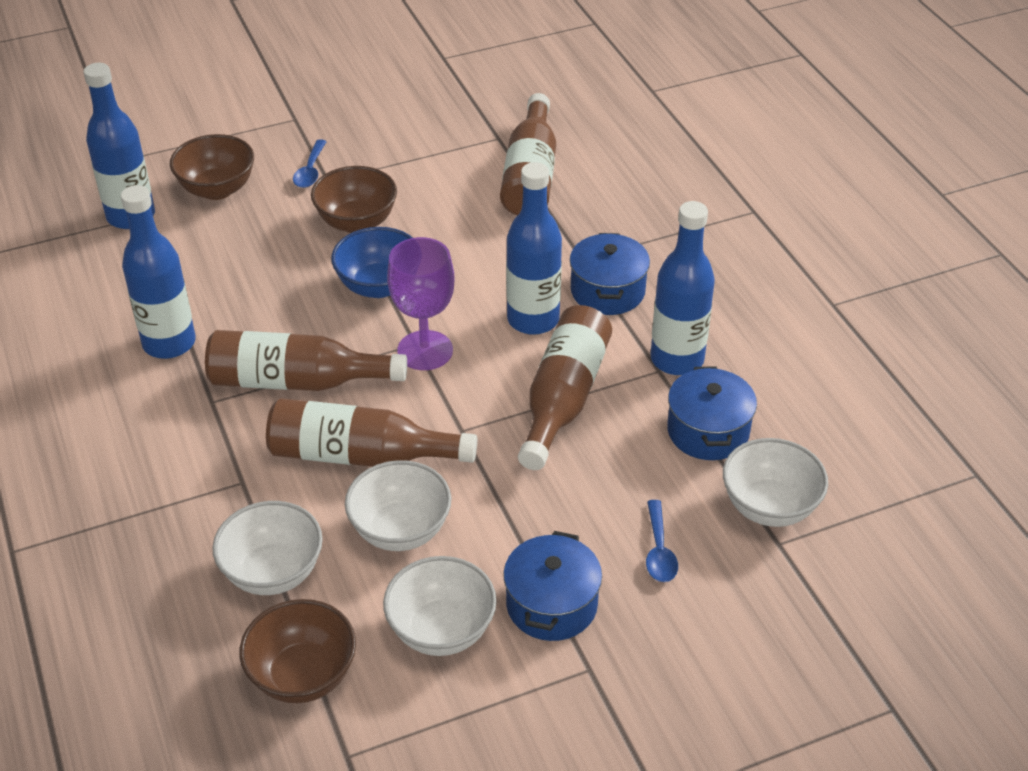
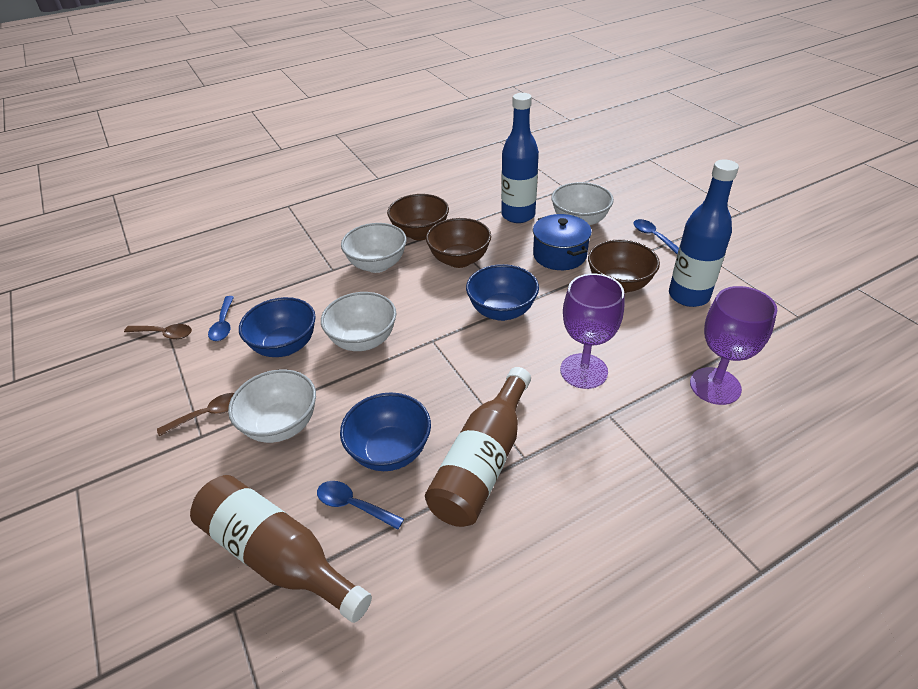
blue bottle: [83,63,155,229] [121,185,196,359] [506,162,562,335] [651,201,715,375] = 4 -> [501,93,539,223] [669,160,739,307] = 2
blue bowl: [331,227,413,298] = 1 -> [239,297,316,357] [340,393,431,471] [466,264,539,321] = 3
blue pot: [503,531,602,641] [570,233,650,315] [667,366,757,460] = 3 -> [533,214,592,270] = 1
blue spoon: [293,139,327,188] [646,500,678,582] = 2 -> [208,296,234,341] [317,481,404,530] [634,219,679,254] = 3
brown bottle: [205,330,407,391] [266,398,477,467] [500,93,556,216] [518,305,612,470] = 4 -> [190,475,372,623] [425,367,531,527] = 2
brown spoon: none = 0 -> [124,324,192,339] [157,393,234,436] = 2
purple goblet: [387,237,455,370] = 1 -> [560,274,624,389] [690,286,777,405] = 2

